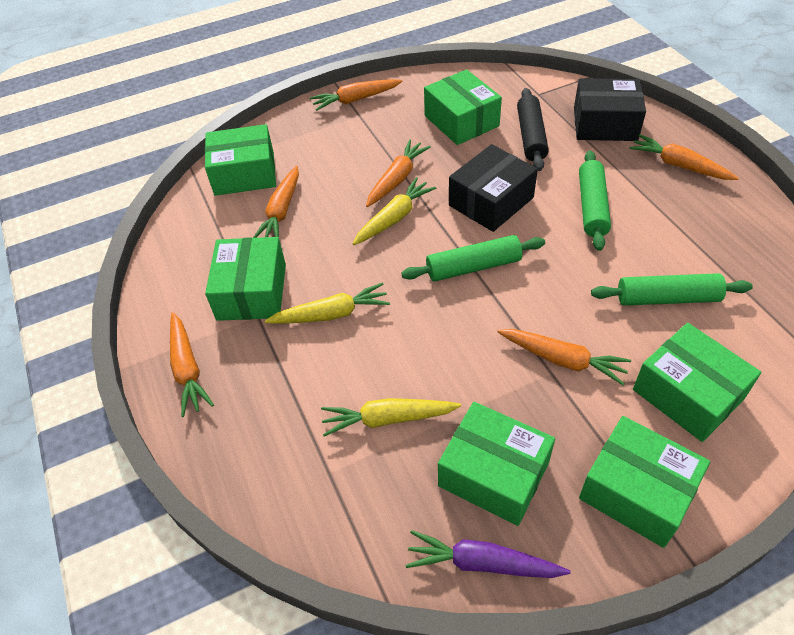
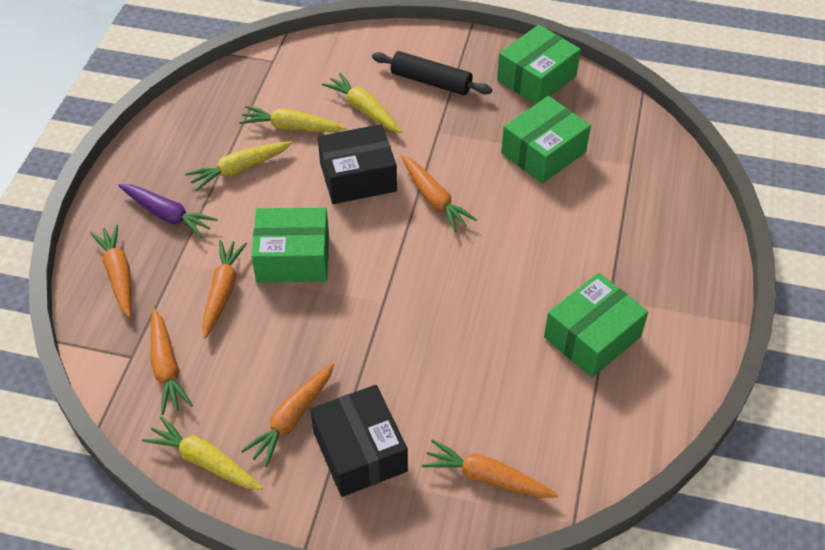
green box: [205,124,276,196] [205,237,286,321] [424,69,502,145] [438,402,555,526] [579,416,710,548] [633,323,761,442] = 6 -> [251,208,329,282] [497,25,581,104] [501,96,591,183] [544,273,648,377] = 4
green rolling pin: [401,235,545,282] [579,151,611,251] [591,273,753,306] = 3 -> none = 0
yellow carrot: [265,282,390,324] [321,398,461,436] [353,177,436,245] = 3 -> [142,416,263,490] [185,141,292,191] [239,106,347,132] [322,73,402,133] = 4

